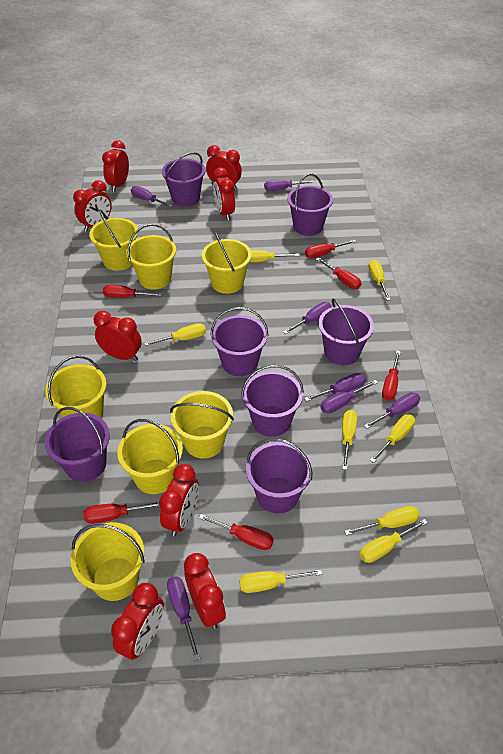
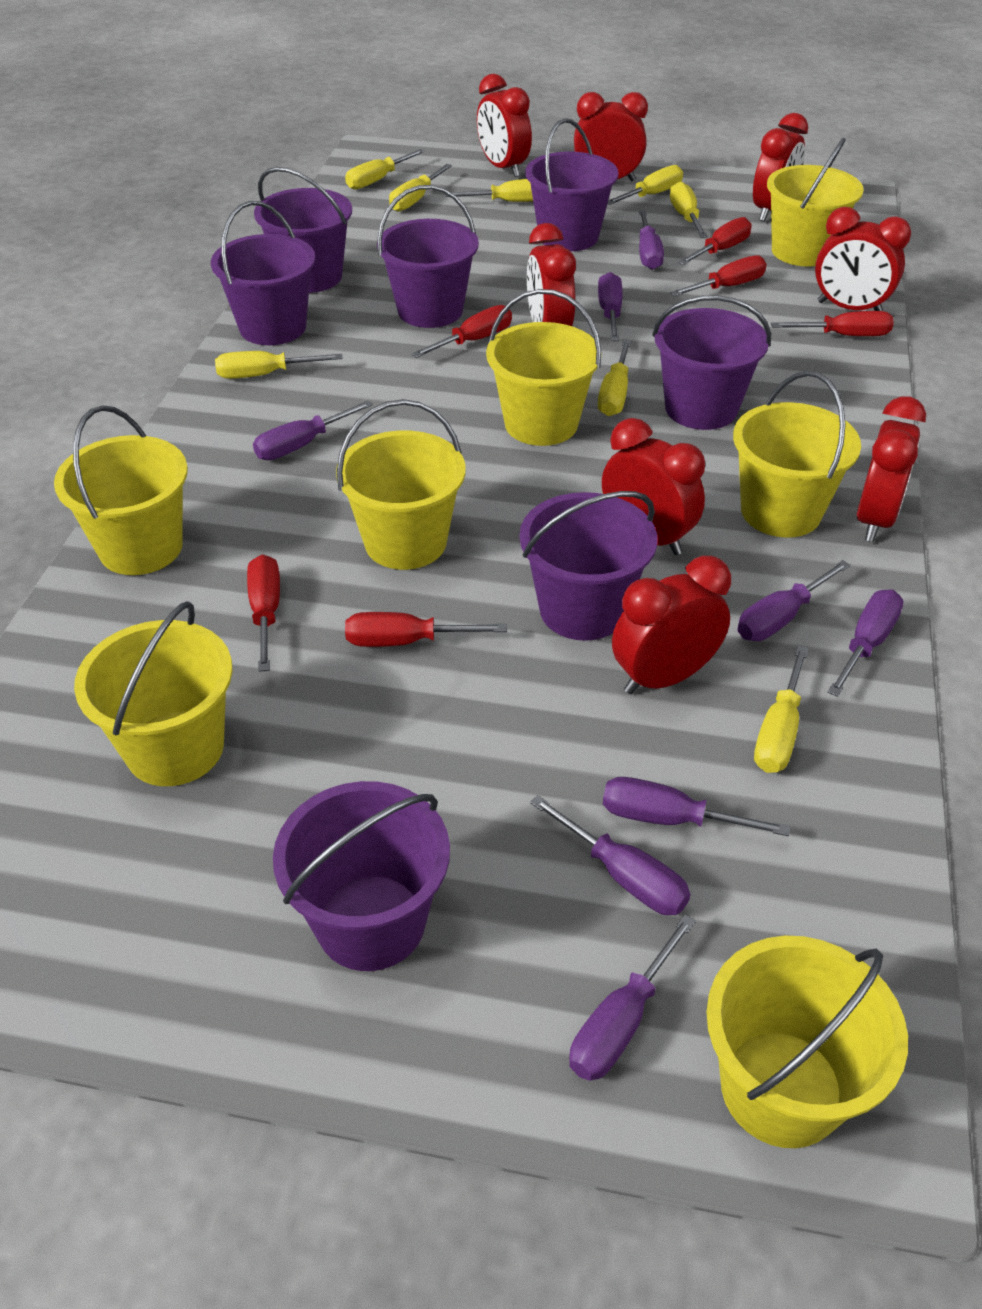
purple screwdriver: [131,186,173,207] [167,576,200,660] [264,180,314,191] [283,302,331,334] [304,373,366,402] [320,380,378,413] [364,392,420,429] = 7 -> [253,401,373,460] [530,795,690,915] [569,914,696,1081] [598,272,623,341] [603,777,790,836] [639,210,664,270] [737,560,850,641] [828,590,904,697] = 8

